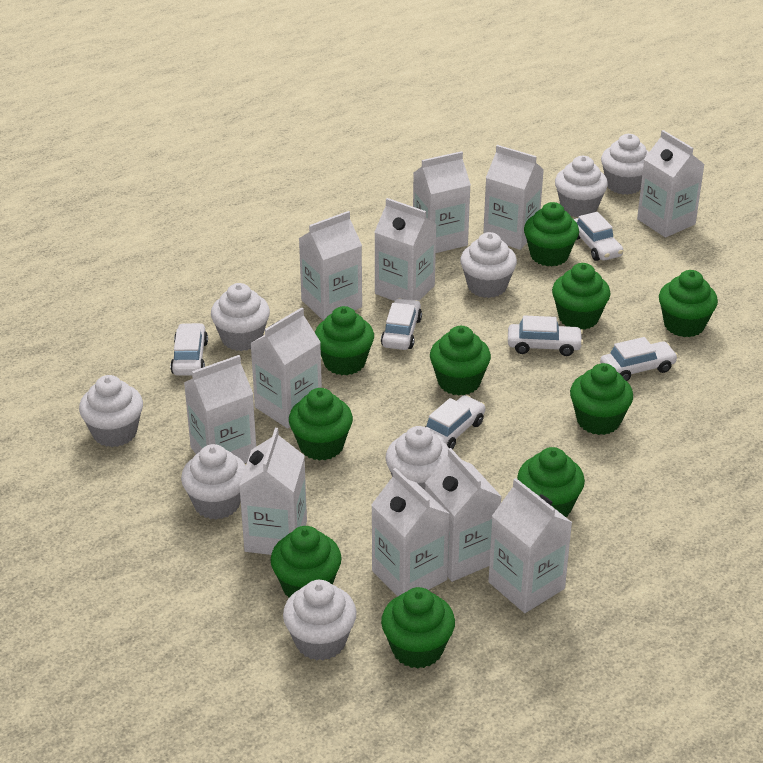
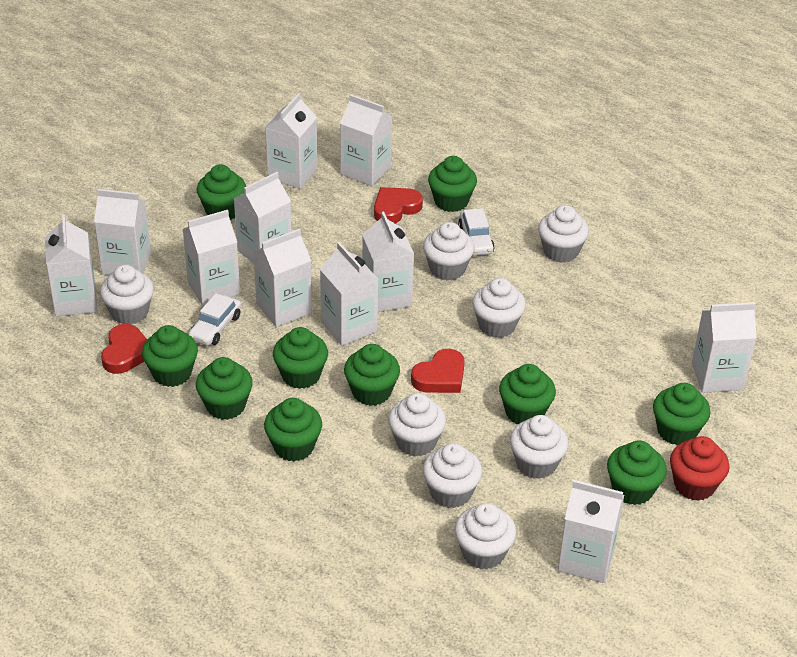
red cupcake: none = 0 -> [670,436,729,501] = 1
red heart: none = 0 -> [101,324,147,374] [374,187,423,223] [411,349,465,393] = 3
white car: [170,323,208,376] [381,298,422,350] [425,395,486,449] [508,315,583,356] [574,212,623,261] [600,337,678,381] = 6 -> [188,293,241,346] [458,208,495,256] = 2

